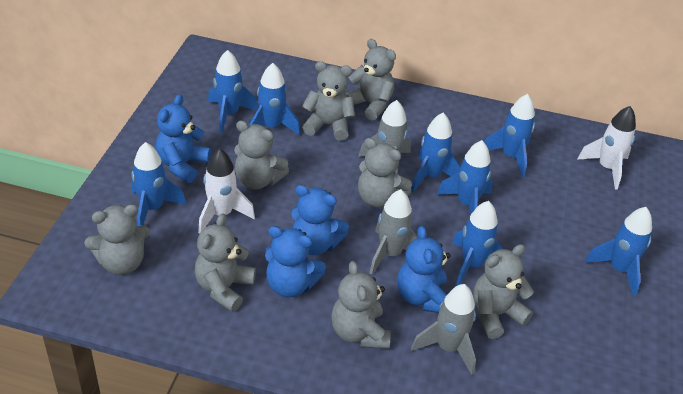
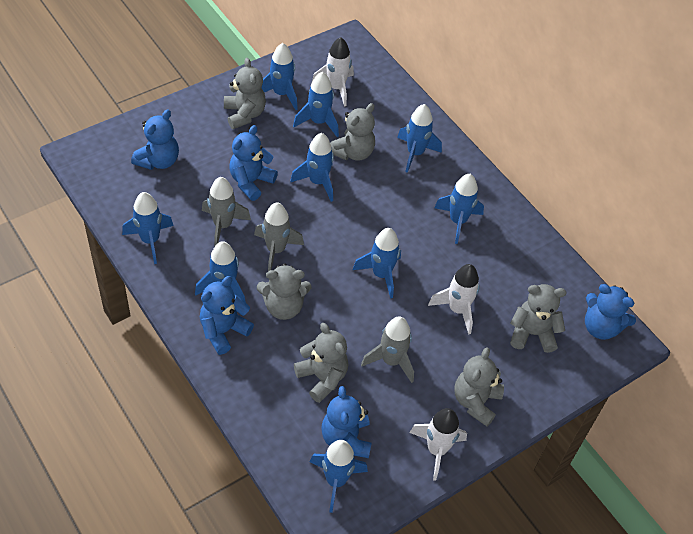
blue rocket: [131,142,186,226] [208,50,258,133] [249,63,300,135] [411,113,461,192] [437,140,493,214] [452,201,503,286] [484,94,535,177] [585,207,652,296] = 8 -> [122,192,174,264] [195,241,246,303] [261,43,298,110] [290,133,334,202] [293,72,339,137] [310,440,368,513] [353,228,401,299] [397,104,442,173] [434,174,484,244] = 9
blue teddy bear: [156,94,211,183] [265,226,326,297] [291,185,349,255] [397,226,451,313] = 4 -> [131,109,179,170] [200,276,254,355] [229,125,278,201] [321,386,372,458] [585,284,636,340] = 5
grey teddy bear: [84,204,150,275] [195,213,256,312] [234,120,289,190] [302,61,355,141] [331,261,391,349] [346,39,396,121] [358,138,412,208] [473,244,534,339] = 8 -> [224,58,266,129] [257,263,311,320] [294,323,348,403] [330,103,375,161] [454,348,504,426] [510,284,566,353] = 6
white rocket: [198,148,255,234] [577,106,636,189] = 2 -> [312,37,354,107] [409,408,467,481] [428,264,480,335] = 3

